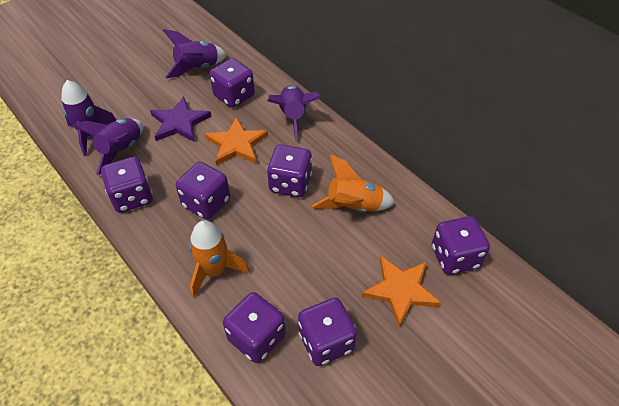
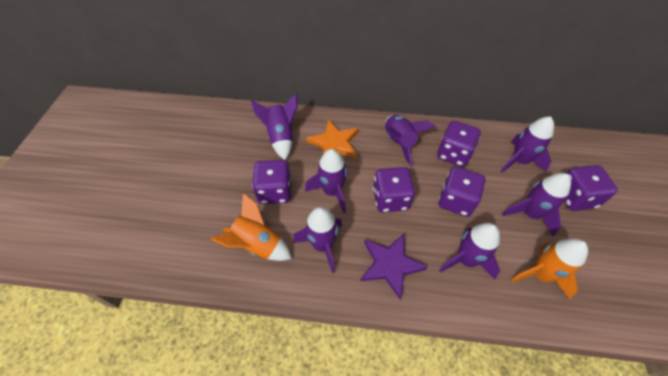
orange star: [205,117,268,166] [361,256,441,327] = 2 -> [306,120,358,158] = 1
purple dice: [101,157,153,213] [176,162,230,220] [210,58,255,108] [223,292,286,363] [267,144,312,197] [298,298,357,366] [432,216,490,275] = 7 -> [252,160,291,204] [373,167,415,213] [437,121,481,167] [438,167,485,217] [564,165,618,211] = 5
purple rocket: [61,80,116,156] [72,118,143,175] [163,29,227,78] [268,85,321,141] = 4 -> [251,93,298,160] [293,207,342,273] [305,149,348,213] [385,115,435,166] [439,223,500,280] [500,116,554,173] [502,173,571,236] = 7

